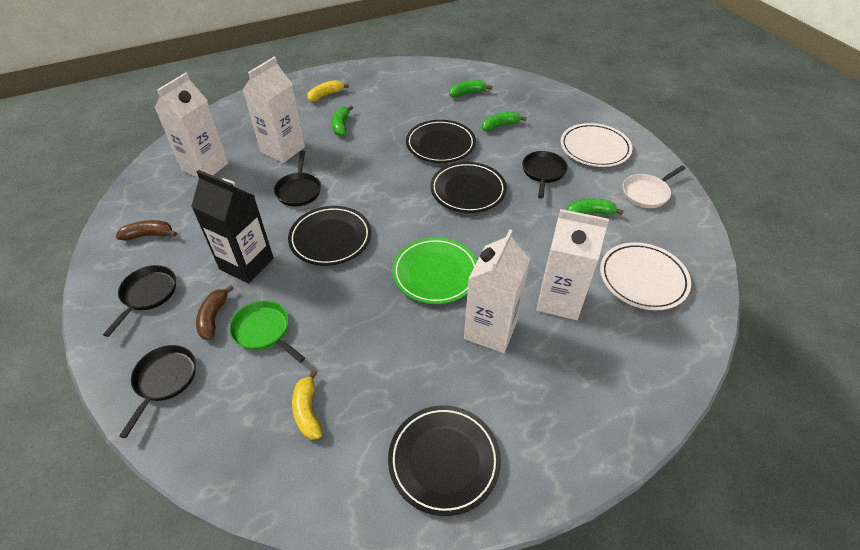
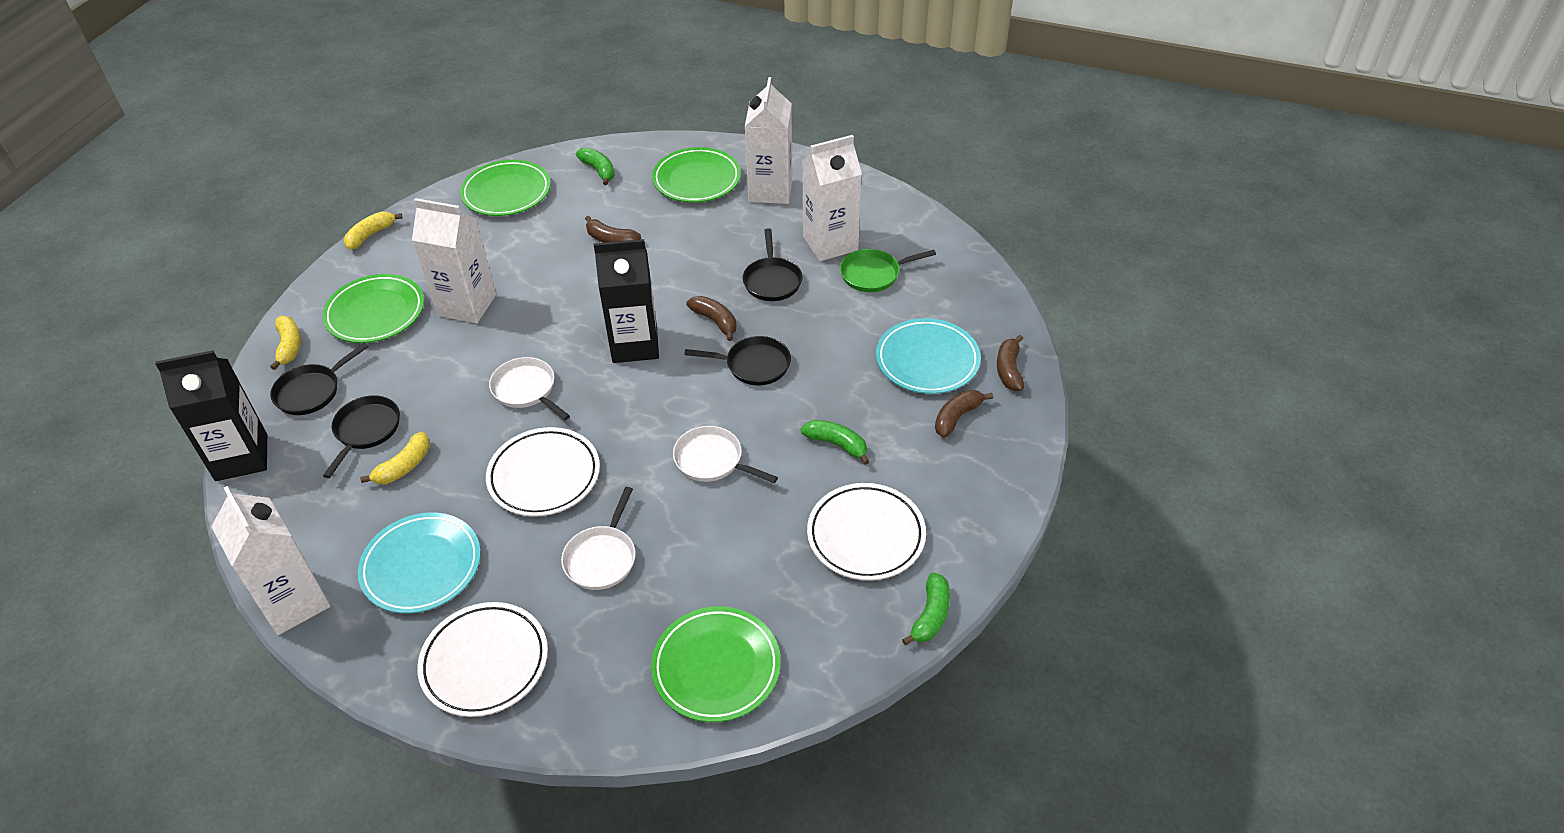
black carton: [191,170,274,283] = 1 -> [155,350,267,481] [594,239,659,363] = 2
black plate: [288,206,371,266] [388,406,501,516] [406,120,476,163] [431,162,507,213] = 4 -> none = 0
brown banana: [116,220,177,241] [196,285,234,340] = 2 -> [585,216,641,243] [687,296,737,341] [935,390,993,438] [997,335,1024,391] = 4
green banana: [332,106,353,137] [449,80,492,97] [482,111,526,131] [567,199,623,215] = 4 -> [576,147,615,185] [801,420,870,465] [902,573,950,645] = 3
green plate: [392,237,477,304] = 1 -> [322,274,424,343] [460,160,551,216] [651,606,781,722] [652,147,741,203] = 4
turquoise plate: none = 0 -> [358,513,481,614] [876,318,981,394] = 2
white pan: [623,166,686,208] = 1 -> [489,357,570,421] [561,487,636,590] [673,426,778,483] = 3
white plate: [561,123,633,167] [600,242,691,310] = 2 -> [417,602,548,717] [486,427,600,517] [807,483,926,581] = 3
yellow banana: [292,370,322,440] [307,80,349,102] = 2 -> [270,316,301,370] [344,211,403,250] [360,432,430,484] = 3

